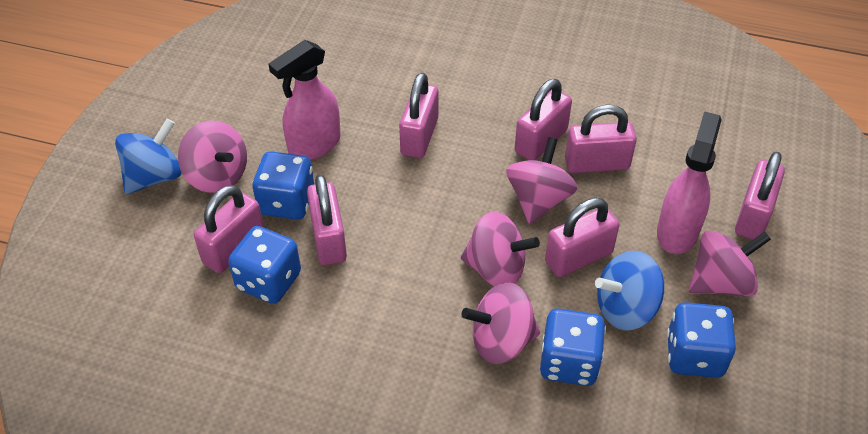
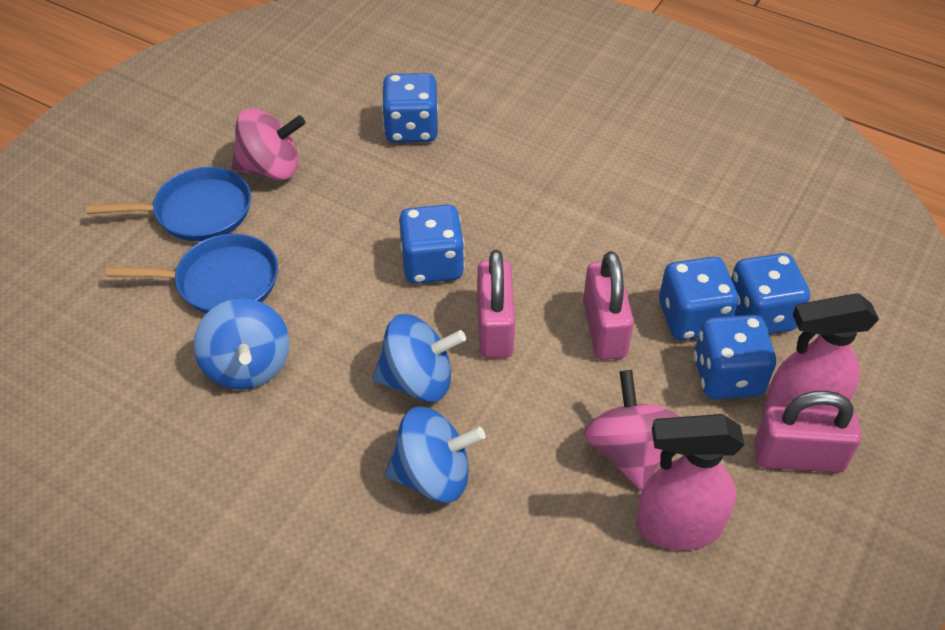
blue dice: [228,226,301,304] [252,151,314,220] [540,308,606,386] [667,302,736,378] = 4 -> [382,73,438,143] [399,204,465,284] [659,257,738,340] [694,315,776,399] [731,253,810,334] = 5
blue pan: none = 0 -> [87,167,251,241] [106,234,278,314] = 2
blue spinning top: [115,118,181,194] [595,250,664,331] = 2 -> [193,298,290,390] [373,314,466,402] [385,407,485,503] = 3
pink padlock: [194,185,264,273] [307,174,347,265] [399,72,438,158] [515,79,572,160] [545,198,620,277] [565,104,637,173] [735,152,785,240] = 7 -> [477,250,515,358] [583,251,634,360] [754,391,861,473] = 3
pink spinning top: [178,120,247,193] [461,212,540,286] [461,283,540,364] [506,137,578,224] [689,230,771,296] = 5 -> [231,108,305,180] [584,370,680,491] = 2

